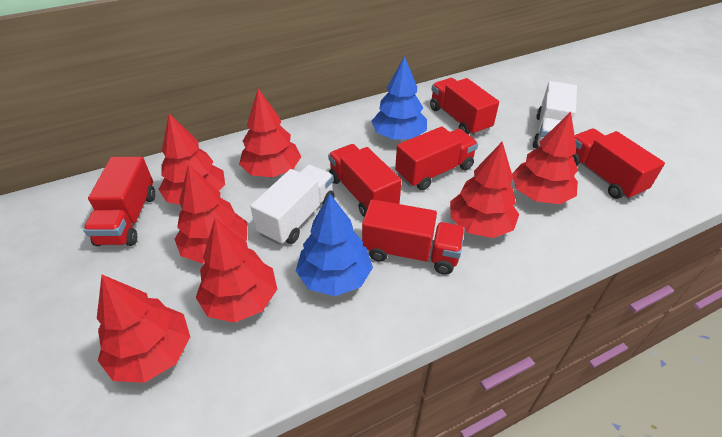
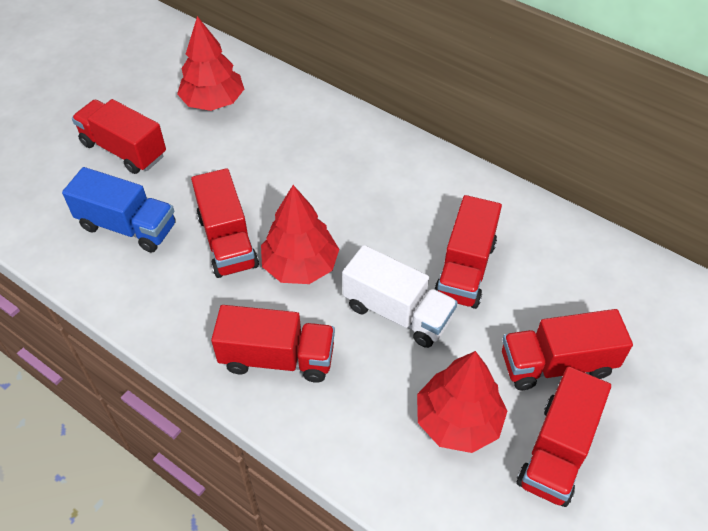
blue tree: [296,194,373,296] [371,56,427,140] = 2 -> none = 0
blue truck: none = 0 -> [62,167,176,253] = 1
red tree: [97,275,190,383] [158,113,225,205] [175,164,247,264] [196,218,277,323] [239,89,301,177] [450,142,519,238] [512,112,578,204] = 7 -> [177,16,244,111] [261,185,339,284] [417,351,507,453] = 3
white truck: [250,165,335,245] [533,81,577,148] = 2 -> [342,245,458,348] = 1

